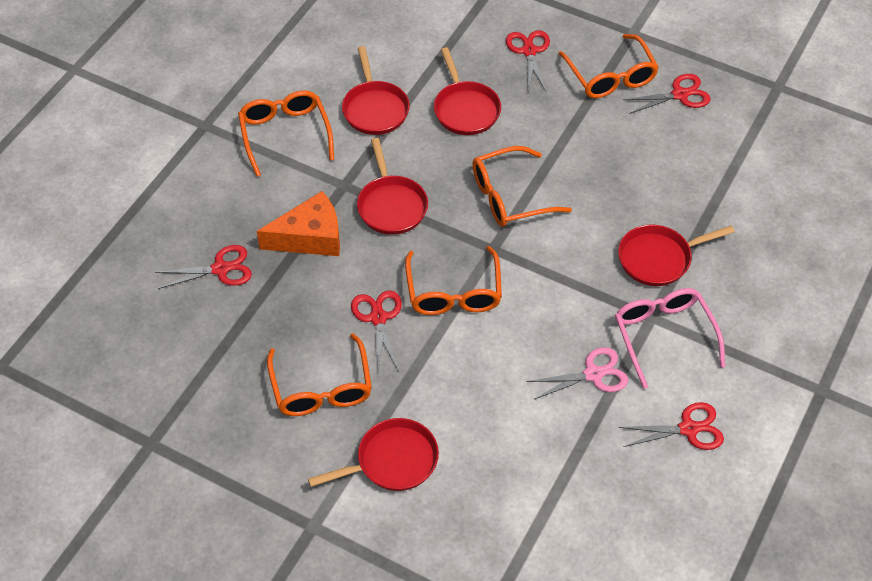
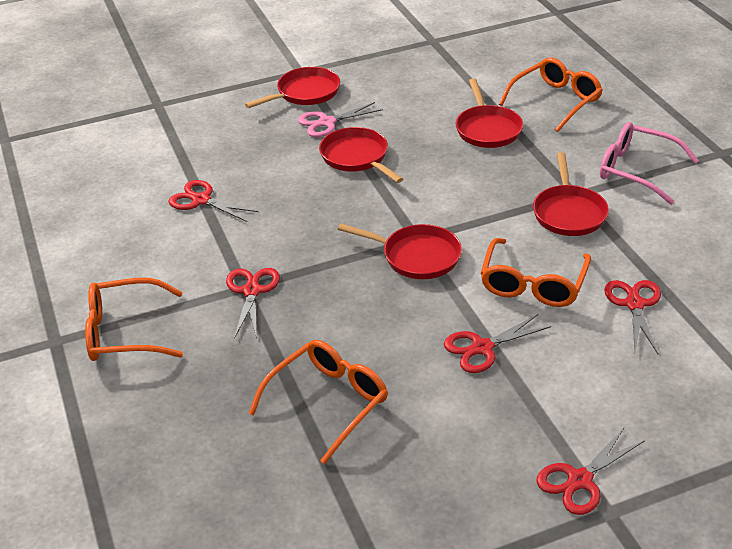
orange cheese: [257,191,340,256] = 1 -> none = 0
orange glasses: [238,90,334,177] [267,333,372,416] [405,246,502,315] [472,146,572,227] [558,34,659,98] = 5 -> [85,278,183,361] [248,340,388,464] [481,238,591,307] [499,57,603,132] = 4

